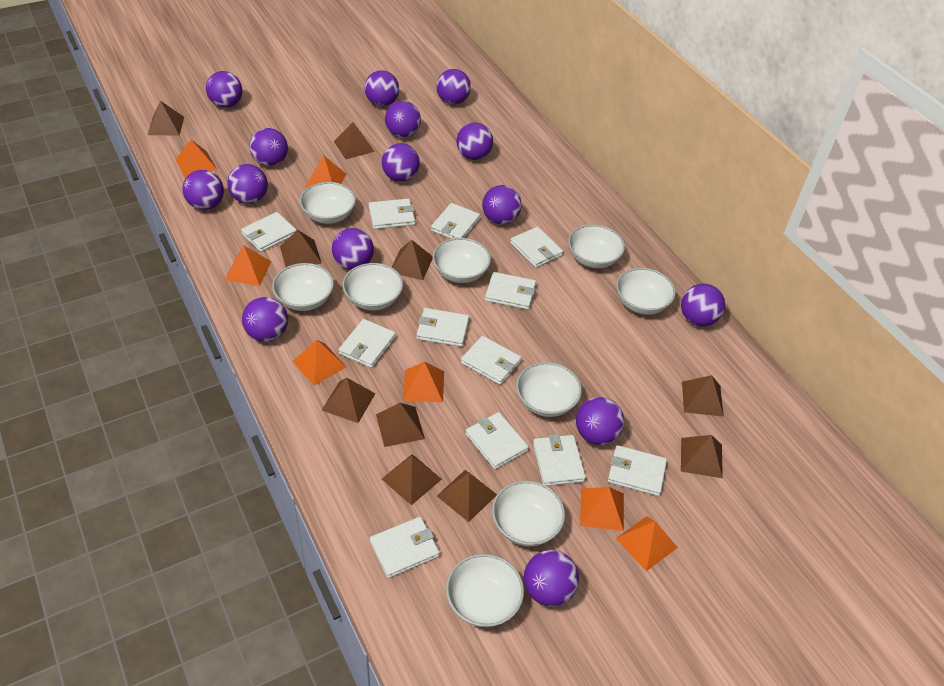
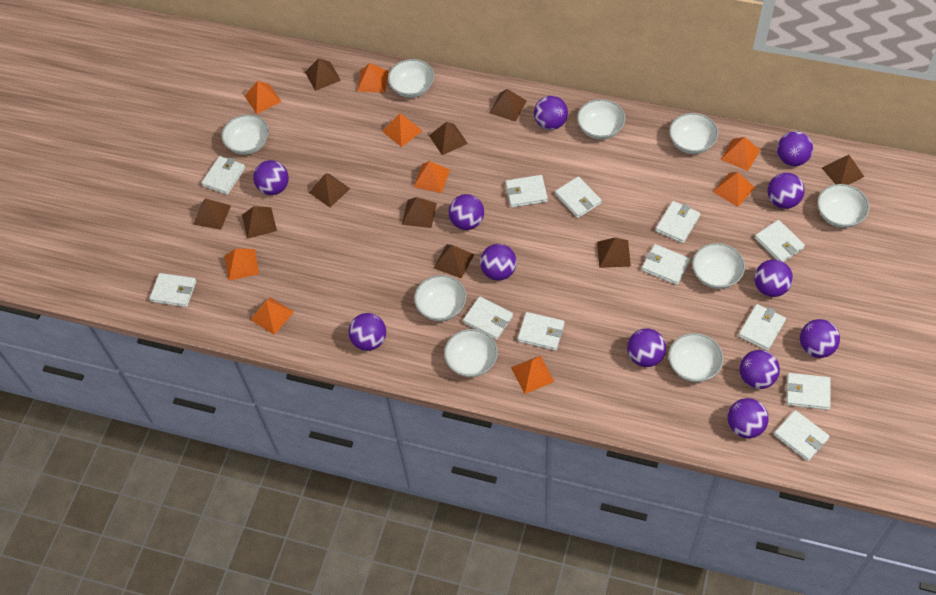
orange pyramid: [176,140,217,178] [225,246,271,286] [292,340,346,385] [305,156,346,188] [403,362,444,402] [580,487,624,531] [615,516,678,571] = 7 -> [225,249,259,281] [244,81,282,114] [250,297,294,335] [357,63,389,93] [382,113,423,147] [413,161,450,193] [511,355,555,394] [713,172,755,207] [721,137,760,171] = 9
purple ball: [182,170,224,210] [206,71,242,108] [227,164,268,204] [242,297,288,342] [249,128,288,166] [332,228,374,270] [365,70,399,107] [382,143,420,182] [385,101,421,138] [436,69,471,105] [456,123,493,160] [482,185,522,225] [524,550,579,607] [576,397,624,445] [681,284,725,326] = 15 -> [253,160,289,195] [348,313,386,351] [449,194,484,230] [480,244,517,281] [534,96,568,130] [627,328,666,367] [728,398,769,439] [740,350,780,389] [754,259,793,297] [767,173,805,209] [777,131,813,166] [800,319,840,358] = 12

